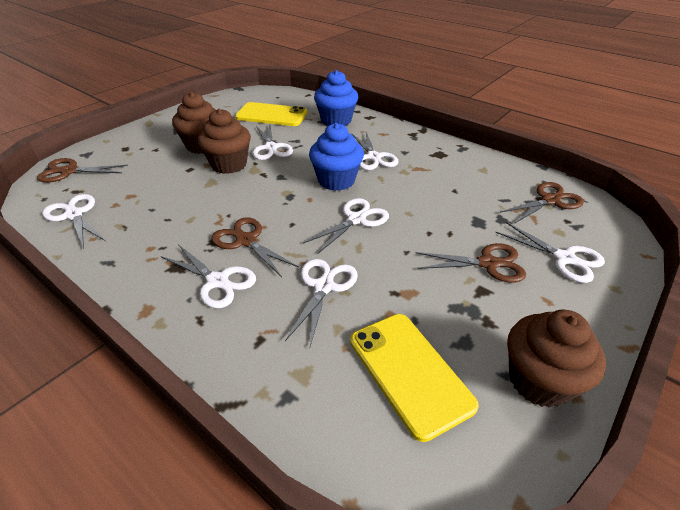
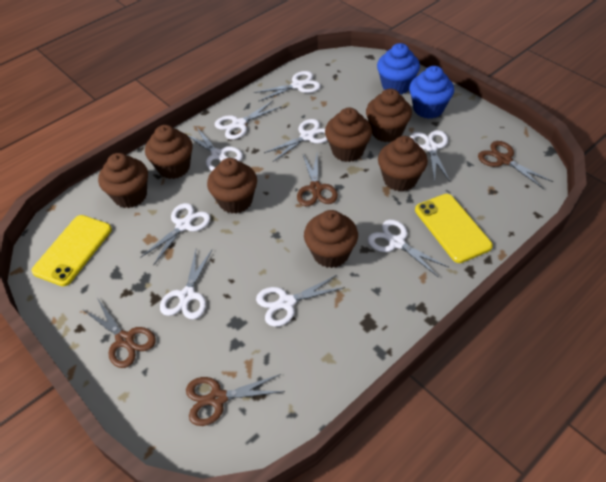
brown cupcake: [172,92,216,154] [198,109,251,174] [507,309,606,408] = 3 -> [98,153,148,208] [145,125,193,179] [207,158,257,214] [304,210,358,268] [325,108,372,162] [366,89,412,142] [378,136,428,192] = 7
white scissors: [42,194,105,249] [161,244,256,308] [252,125,293,160] [285,259,358,346] [303,198,389,254] [352,132,398,170] [495,222,605,283] = 7 -> [140,203,210,266] [160,249,212,319] [186,128,243,171] [215,101,281,140] [254,71,321,101] [256,275,345,327] [264,119,328,162] [368,220,448,278] [410,130,450,182] = 9

